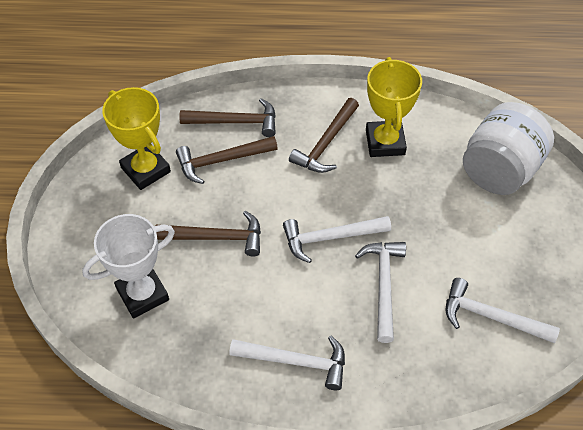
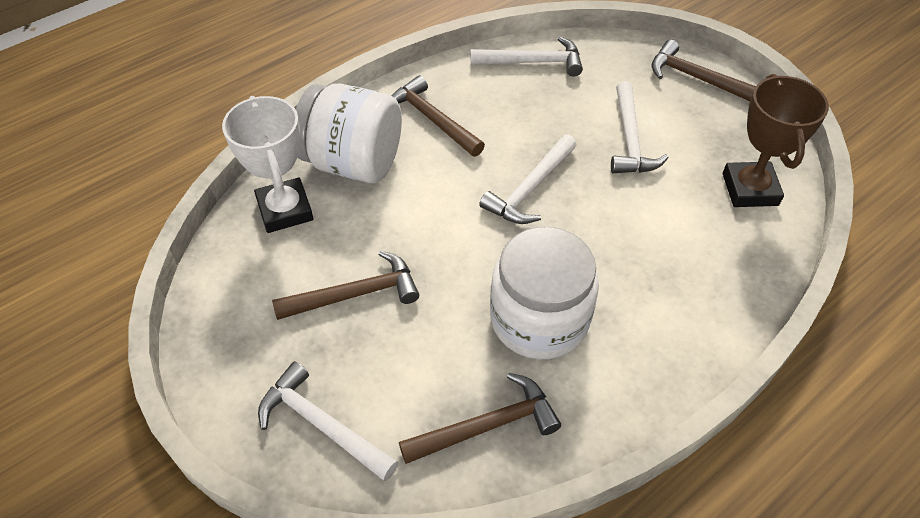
brown trophy: none = 0 -> [723,74,829,207] = 1
white jar: [463,102,554,195] = 1 -> [296,84,402,183] [490,227,599,359] = 2
yellow trophy: [102,87,171,190] [366,57,422,157] = 2 -> none = 0

